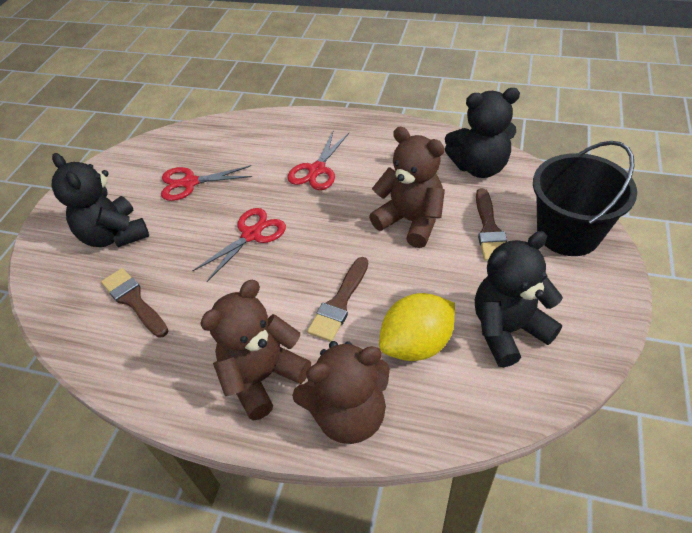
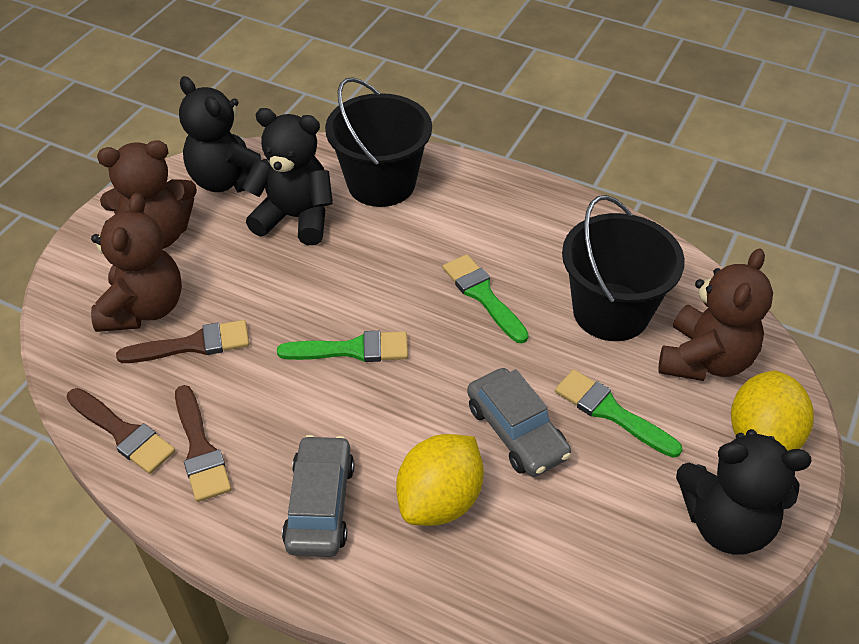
black bucket: [533,141,637,256] = 1 -> [325,77,432,207] [562,195,685,341] = 2
green brush: none = 0 -> [277,331,408,362] [443,254,529,343] [555,369,682,457] = 3
grey car: none = 0 -> [282,435,354,557] [467,368,571,477] = 2
red scissors: [161,165,252,201] [192,208,286,282] [287,132,349,190] = 3 -> none = 0
yellow lemon: [379,293,455,361] = 1 -> [396,434,484,526] [731,370,814,451] = 2

